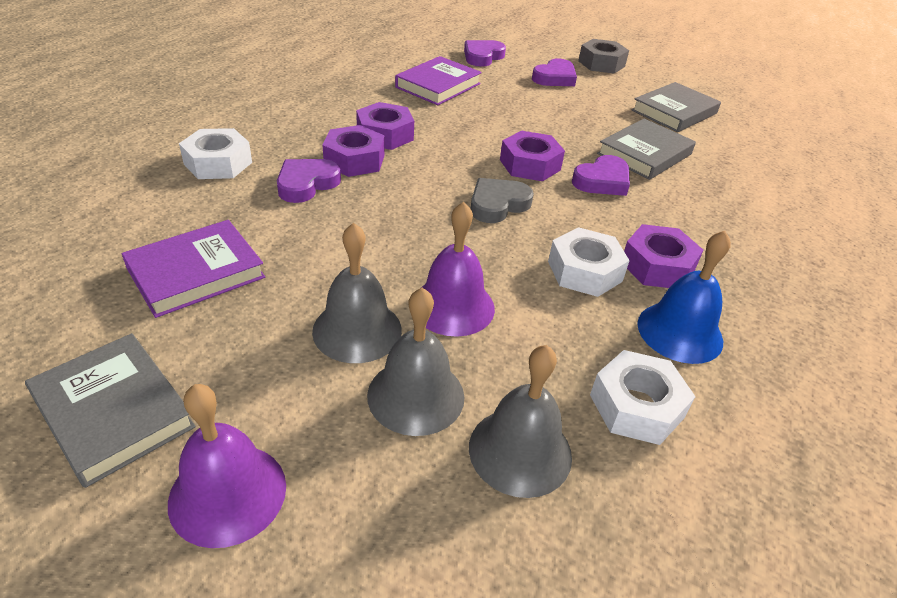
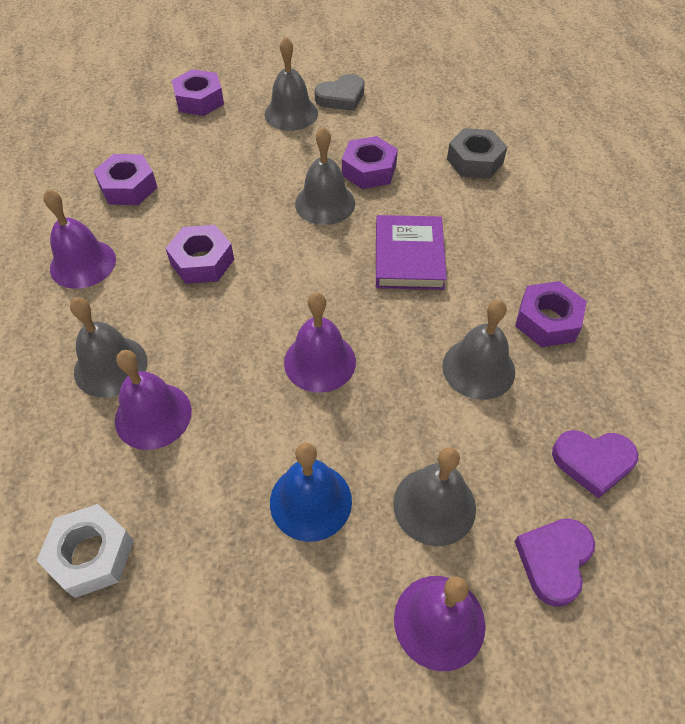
grey bell: [312,223,402,363] [367,288,465,436] [469,345,572,498] = 3 -> [70,297,148,397] [264,37,318,131] [295,127,355,225] [393,447,476,546] [442,300,515,400] = 5
grey book: [25,333,196,488] [597,119,696,180] [632,82,721,132] = 3 -> none = 0
purple bell: [168,384,286,548] [421,202,495,337] = 2 -> [43,189,116,289] [115,350,192,450] [284,292,356,393] [394,576,485,671] = 4
purple book: [122,220,265,318] [395,56,482,105] = 2 -> [376,215,447,290] = 1
purple heart: [277,159,341,203] [464,40,506,67] [532,58,577,86] [572,155,630,196] = 4 -> [514,518,595,607] [552,430,638,499] = 2
purple nut: [323,125,385,177] [356,102,414,150] [500,130,565,181] [624,224,703,288] = 4 -> [93,154,158,205] [165,225,234,284] [172,69,224,116] [342,136,398,189] [515,281,587,347] = 5
white nut: [179,128,252,179] [548,227,630,297] [590,350,696,445] = 3 -> [36,504,134,598] = 1

